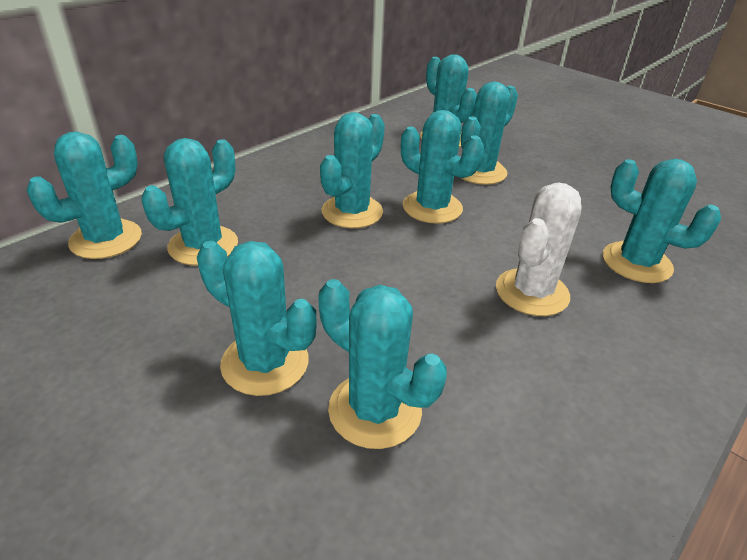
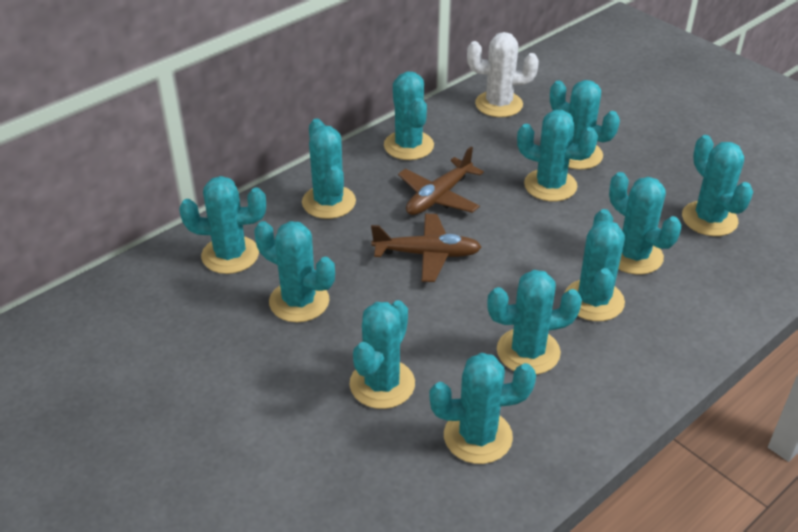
brown plane: none = 0 -> [371,214,481,282] [398,147,484,215] = 2
turquoise cactus: [27,131,142,259] [141,138,238,265] [197,241,316,396] [318,279,447,449] [320,112,385,228] [401,110,484,224] [420,54,477,147] [459,82,518,185] [603,159,721,283] = 9 -> [179,176,266,274] [254,221,335,322] [302,118,356,219] [350,300,415,409] [384,72,434,160] [429,353,536,464] [487,270,582,375] [517,110,598,201] [550,80,620,170] [565,209,625,321] [609,172,681,275] [682,135,753,236] = 12

